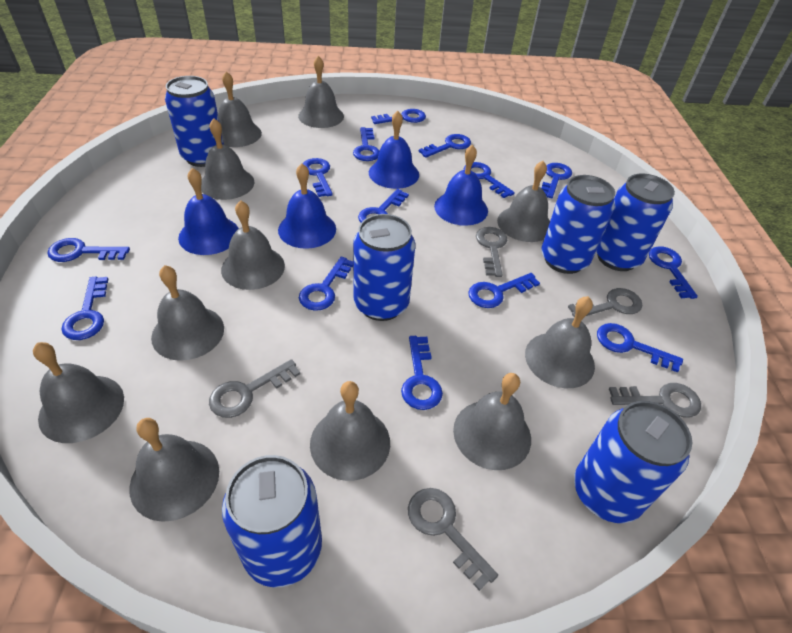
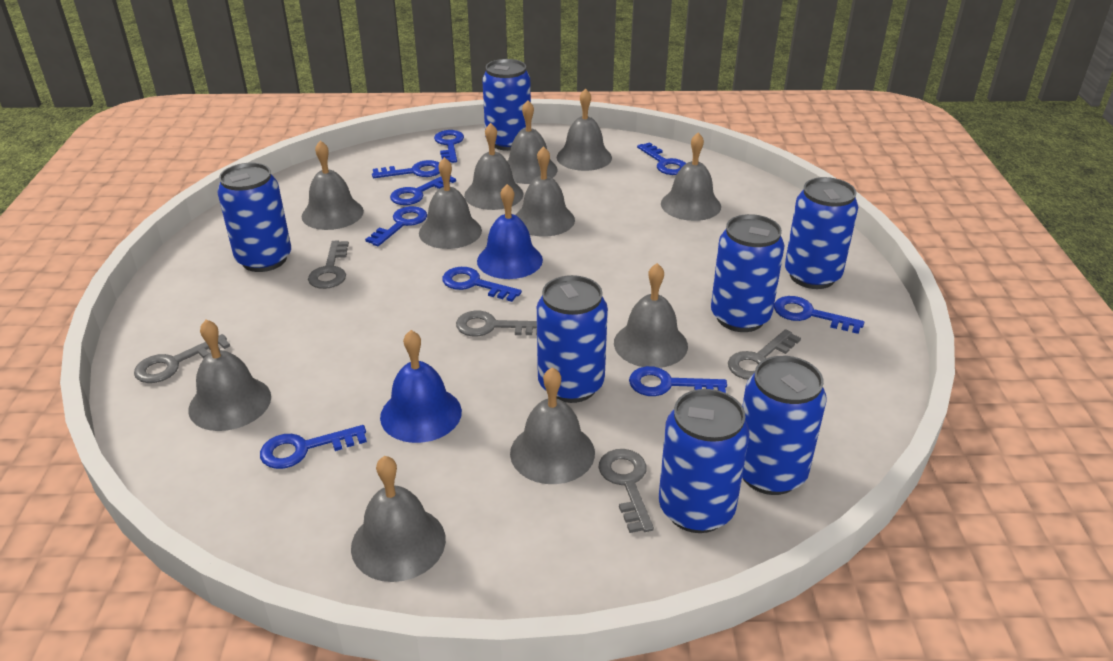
blue bell: [178,168,239,255] [278,163,336,249] [369,111,419,189] [434,145,488,226] = 4 -> [380,330,462,443] [477,184,543,279] = 2
blue can: [165,76,224,167] [222,455,322,587] [353,214,415,321] [541,175,615,274] [574,401,692,523] [596,174,675,271] = 6 -> [217,163,291,272] [482,59,531,151] [537,275,608,403] [659,389,750,533] [711,214,785,332] [742,356,827,495] [785,177,858,289] = 7
blue key: [47,238,130,262] [61,277,108,340] [299,257,353,311] [303,158,333,197] [353,127,379,161] [358,189,409,222] [371,109,426,124] [401,336,443,410] [418,134,471,158] [464,162,515,198] [468,273,540,308] [542,163,572,198] [597,323,683,372] [649,246,698,299] = 14 -> [260,425,367,469] [365,206,427,246] [372,160,440,178] [390,176,456,205] [434,130,464,163] [442,267,522,302] [629,366,727,396] [637,142,686,175] [774,296,864,334] = 9

